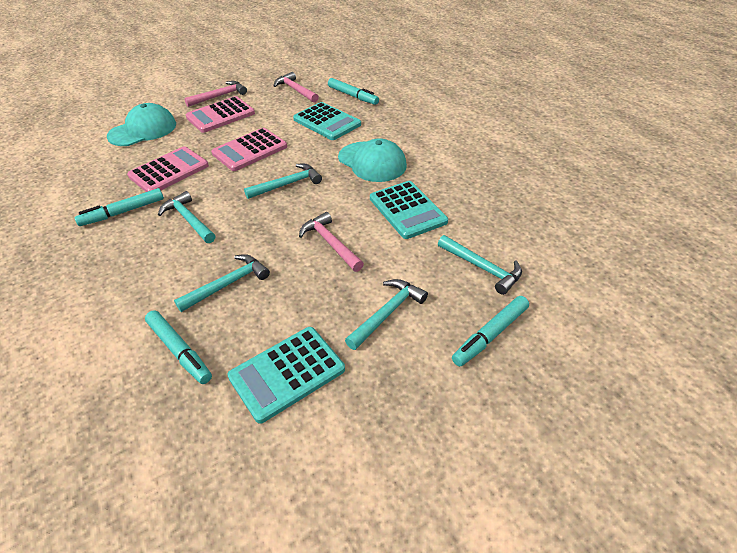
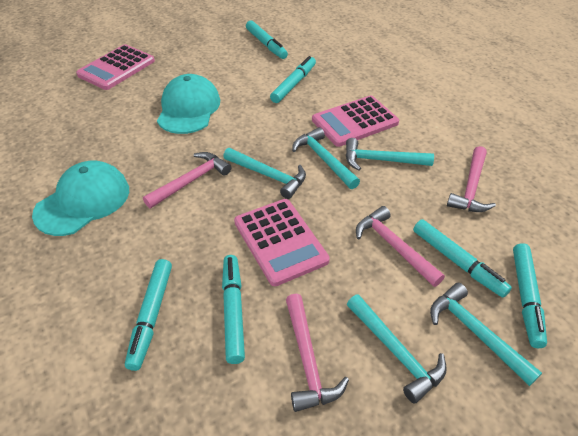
pink hammer: [184,81,247,107] [274,72,319,103] [299,212,364,272] = 3 -> [143,152,231,208] [286,294,349,412] [356,206,445,287] [447,146,496,212] = 4
turquoise calculator: [227,327,345,424] [293,102,361,140] [370,181,448,239] = 3 -> none = 0
turquoise marker: [75,188,164,226] [145,310,212,384] [328,78,379,105] [452,296,529,367] = 4 -> [125,259,172,371] [222,255,245,364] [246,20,288,59] [270,56,316,103] [413,219,512,298] [513,243,547,348] = 6

